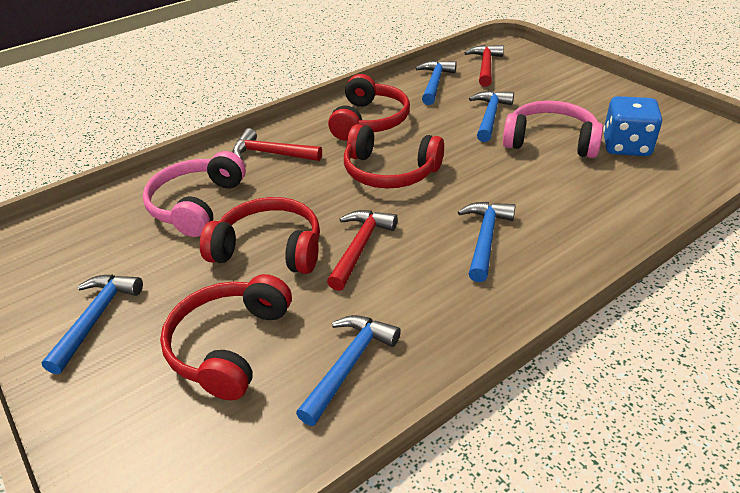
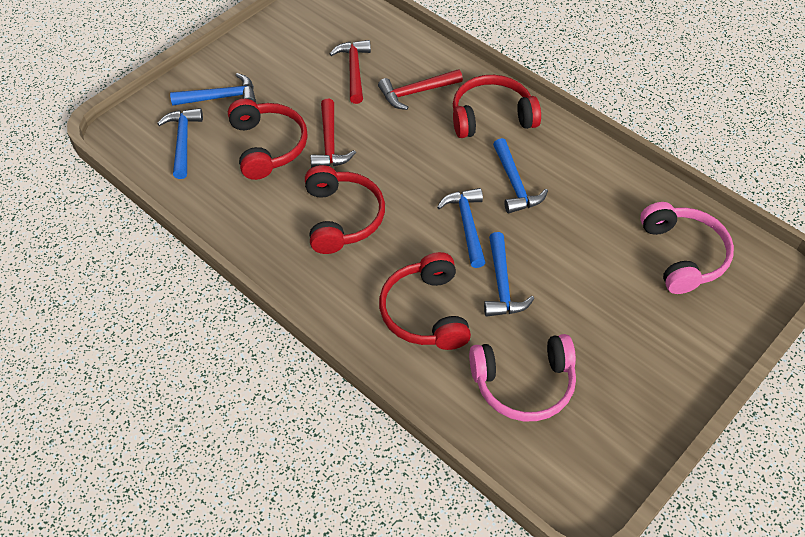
blue dice: [603,96,662,156] = 1 -> none = 0

